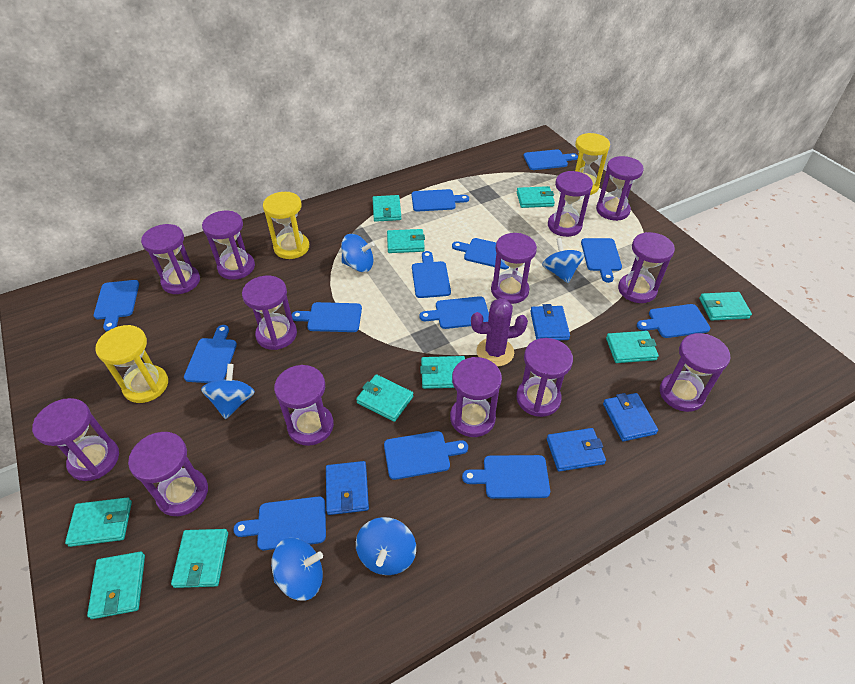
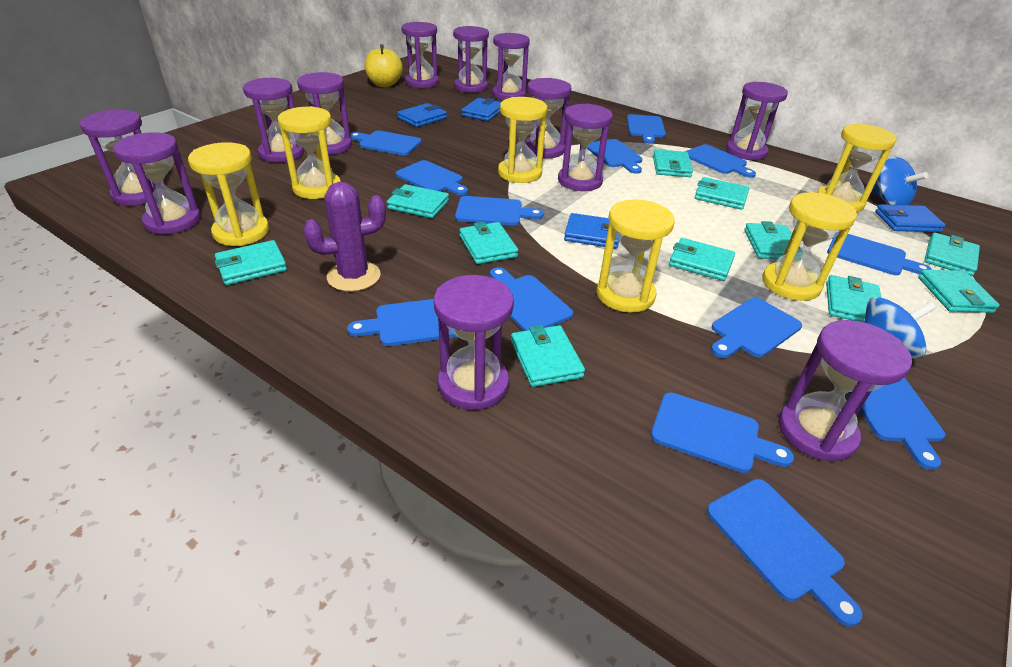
blue spinning top: [201,364,255,419] [271,538,323,601] [341,234,375,272] [356,517,416,575] [542,238,584,283] = 5 -> [864,297,936,359] [871,157,928,205] = 2
purple hourglass: [32,398,119,481] [128,432,208,516] [141,224,200,294] [202,211,255,280] [242,276,297,350] [274,365,334,446] [450,357,502,437] [491,233,537,304] [516,338,573,417] [548,171,593,237] [596,156,644,221] [618,232,675,303] [660,333,730,412] = 13 -> [80,110,165,206] [113,132,201,235] [243,78,304,162] [297,72,352,155] [402,22,439,88] [434,275,514,410] [453,26,489,93] [492,33,530,100] [525,78,571,158] [558,104,613,191] [726,82,788,160] [779,320,912,461] = 12
turquoise wallet: [65,498,132,547] [87,552,145,619] [171,529,228,588] [356,374,413,422] [373,195,401,222] [387,229,425,253] [420,356,465,389] [517,186,555,208] [606,331,659,363] [699,292,752,321] = 10 -> [215,240,287,285] [387,184,449,218] [459,222,518,264] [511,325,585,387] [653,149,693,177] [669,238,735,281] [695,177,749,210] [744,221,801,259] [826,275,881,322] [918,270,1000,313] [924,232,980,276] = 11
yellow apple: none = 0 -> [365,44,403,87] = 1
yellow hourglass: [95,325,168,403] [263,192,309,259] [575,133,610,195] = 3 -> [188,142,269,246] [278,106,341,199] [498,97,548,183] [596,199,675,313] [762,192,857,301] [817,124,897,212] = 6

